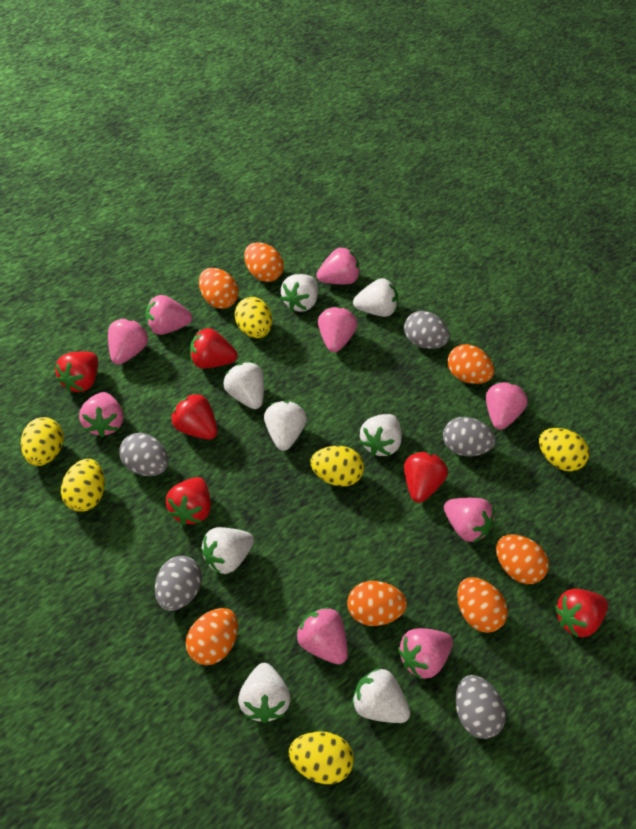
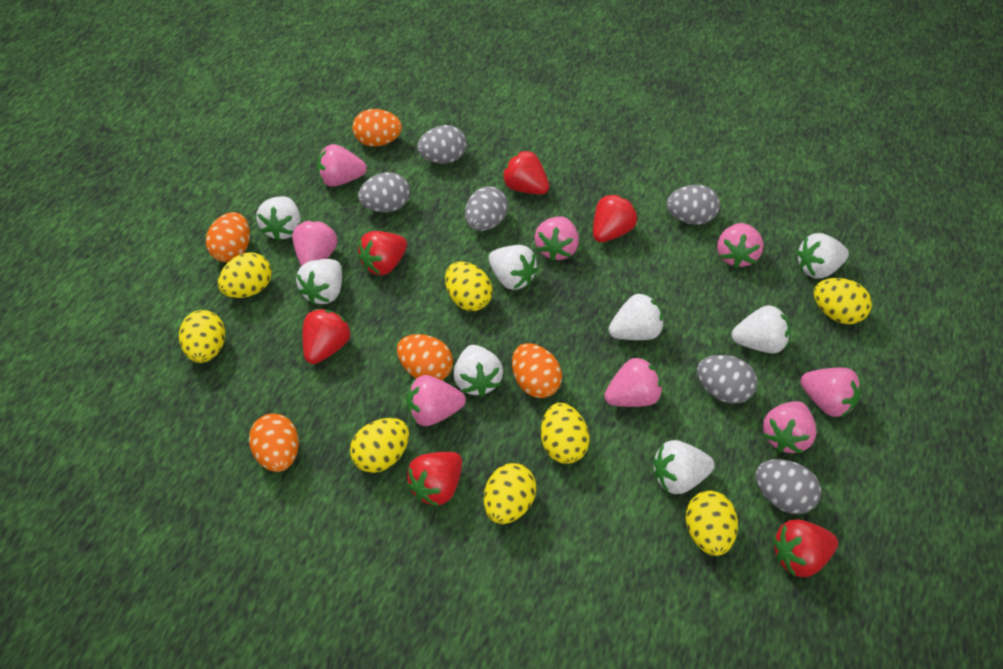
grey egg: [119,433,169,476] [155,556,202,611] [404,311,450,349] [443,417,496,456] [455,675,506,739] = 5 -> [358,172,410,212] [417,125,467,164] [465,186,508,231] [667,185,720,225] [697,355,757,404] [755,459,821,514] = 6
orange egg: [186,608,238,665] [199,268,239,309] [244,242,284,282] [347,581,407,626] [447,344,494,384] [457,577,508,633] [496,534,549,584] = 7 -> [206,212,250,262] [249,414,299,472] [352,109,402,146] [397,334,453,380] [512,343,562,398] = 5
pink strawberry: [79,392,123,437] [108,319,148,365] [145,295,192,335] [296,607,348,664] [317,247,360,284] [318,306,357,352] [398,628,453,679] [444,498,494,542] [486,382,528,430] = 9 -> [292,220,338,266] [317,144,367,187] [407,375,466,426] [534,216,579,261] [604,356,662,407] [717,223,764,268] [763,401,816,453] [800,368,861,417] = 8
yellow egg: [21,417,63,466] [61,459,105,512] [235,297,272,338] [289,731,354,784] [311,446,364,486] [539,428,589,471] = 6 -> [179,310,225,363] [218,252,272,298] [350,418,409,473] [445,262,493,311] [484,463,536,524] [541,403,589,464] [685,491,738,556] [814,278,872,324] = 8

